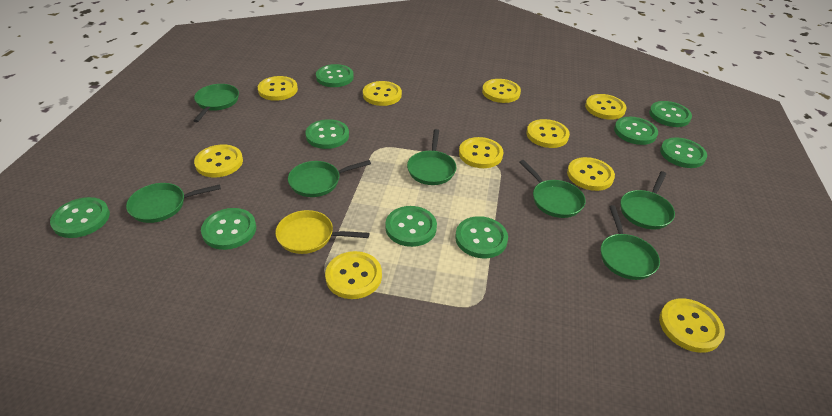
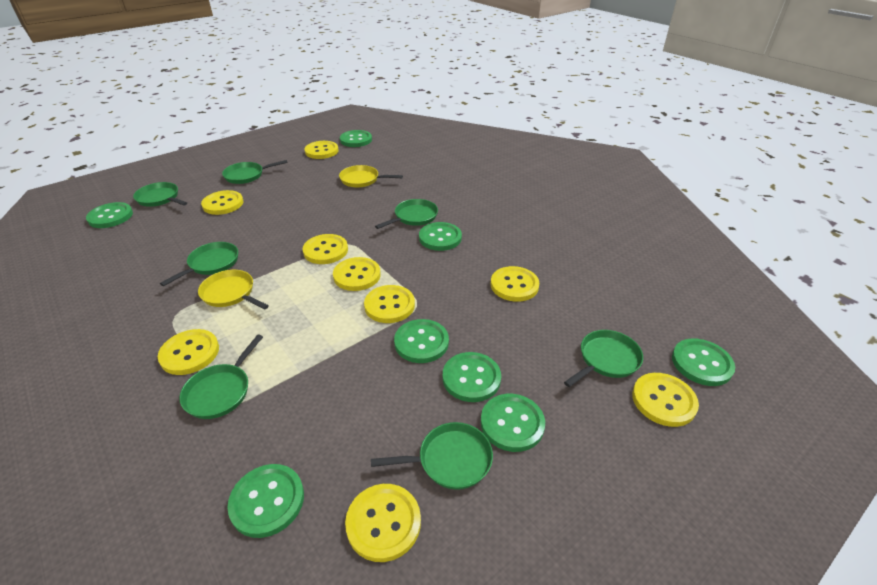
green button: [50,197,110,238] [201,208,256,250] [305,119,349,149] [316,64,354,87] [385,206,437,247] [455,216,508,258] [614,117,658,145] [649,101,692,127] [660,137,707,168] = 9 -> [86,202,133,228] [227,464,304,538] [340,130,372,147] [394,319,449,363] [419,222,462,251] [443,352,501,402] [481,394,545,452] [672,338,735,386] = 8
yellow button: [194,145,243,177] [258,76,298,101] [325,251,382,299] [363,81,402,106] [459,137,503,168] [482,79,521,103] [526,119,570,148] [567,157,615,191] [585,94,626,120] [659,298,725,353] = 10 -> [158,329,219,375] [201,190,243,215] [303,234,348,264] [304,141,338,159] [333,257,381,291] [345,484,421,562] [364,285,415,323] [491,266,539,302] [632,373,699,427] = 9
yellow pan: [275,210,369,254] = 1 -> [198,270,269,310] [339,165,403,188] = 2

